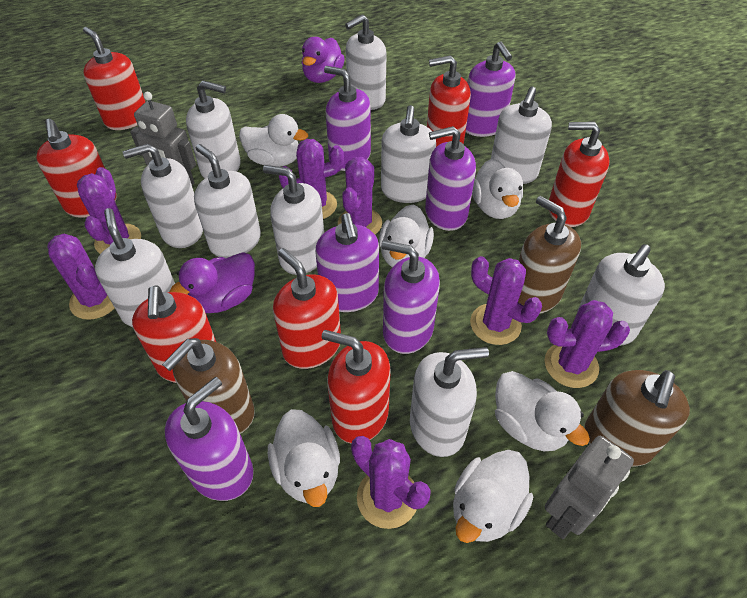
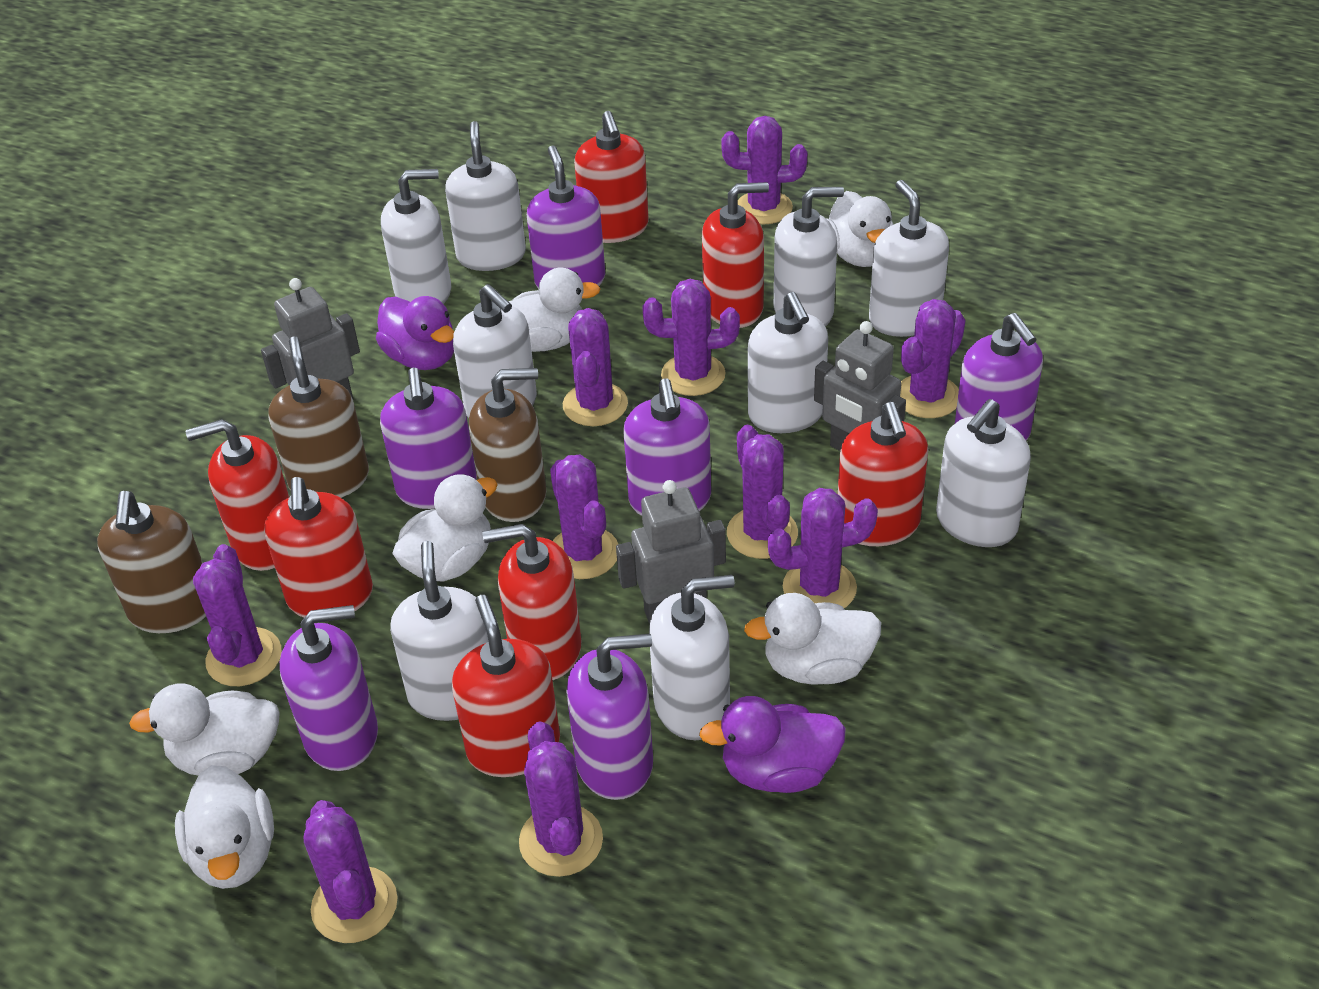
grey robot: [130,92,196,186] [545,436,634,539] = 2 -> [261,278,360,399] [616,480,726,624] [814,321,906,451] = 3
purple cactus: [47,234,114,320] [77,167,141,254] [279,139,344,219] [338,157,382,234] [351,436,431,529] [470,256,542,345] [544,300,630,388] = 7 -> [193,544,282,686] [304,800,398,943] [519,721,603,877] [550,455,618,579] [563,308,628,426] [642,279,740,396] [721,116,807,225] [727,425,798,559] [768,488,878,608] [900,299,966,418] = 10
white soap dispenser: [95,208,175,328] [123,144,203,248] [186,81,241,179] [194,144,261,258] [263,165,324,275] [345,14,387,110] [381,105,436,203] [410,347,489,457] [491,87,552,184] [577,244,665,346] = 10 -> [381,169,451,304] [390,541,488,721] [445,121,526,271] [453,284,537,418] [649,575,735,740] [748,292,828,433] [774,187,844,327] [869,180,949,337] [936,399,1031,547] = 9

